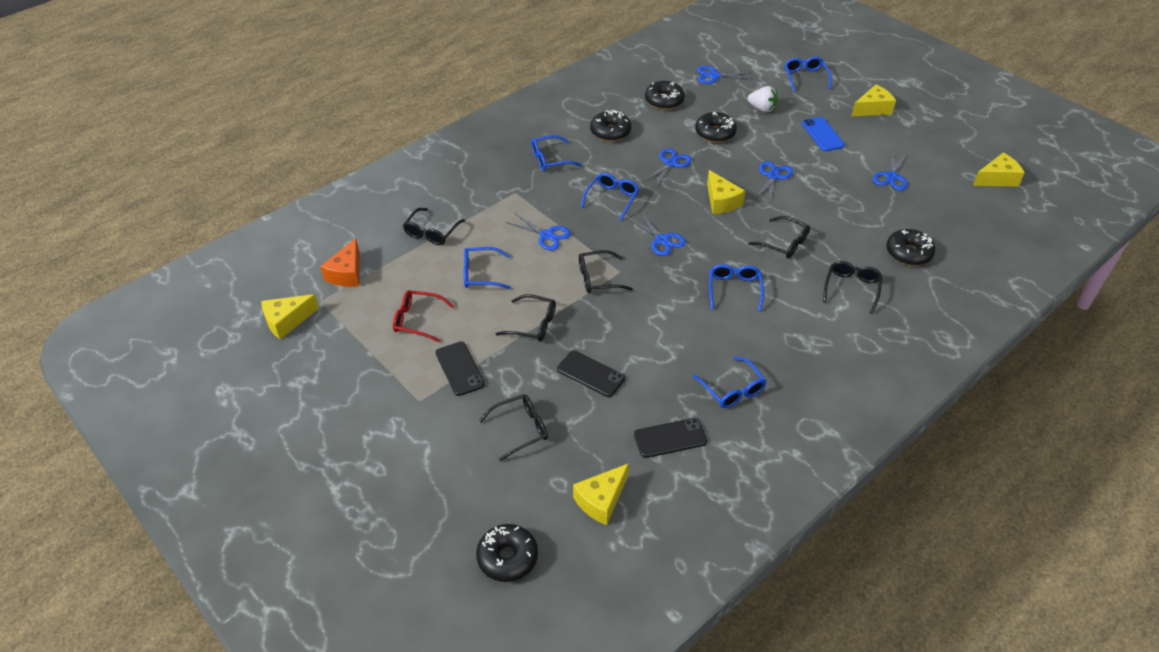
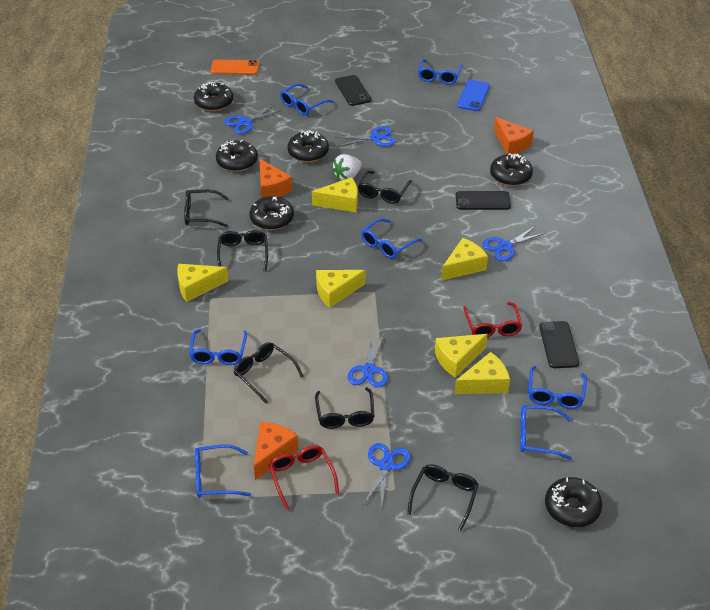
black donut: [476,524,538,582] [590,110,631,141] [645,81,685,110] [695,112,737,143] [886,229,935,266] = 5 -> [194,82,233,111] [216,140,258,172] [250,196,294,230] [287,130,329,162] [490,153,533,186] [545,477,602,527] = 6
blue glasses: [464,247,511,289] [531,135,582,171] [581,173,639,221] [693,357,766,408] [709,264,764,312] [784,56,832,92] = 6 -> [189,329,247,365] [195,444,251,498] [280,83,334,115] [361,218,423,259] [418,59,463,85] [520,405,572,460] [528,366,587,409] = 7
blue scissors: [506,213,571,250] [628,212,686,256] [643,148,692,187] [697,66,752,84] [755,161,793,200] [873,150,908,190] = 6 -> [225,105,282,134] [335,126,396,147] [348,335,388,387] [363,443,411,509] [482,225,545,261] = 5
orange cheese: [320,238,359,287] = 1 -> [254,421,299,480] [259,158,292,198] [494,117,534,154] = 3
orange phone: none = 0 -> [211,59,259,75] = 1
red glasses: [393,290,454,342] = 1 -> [269,445,339,510] [463,302,522,338] = 2
yellow cheese: [261,294,319,339] [573,463,629,525] [707,170,745,214] [851,84,896,117] [973,153,1025,187] = 5 -> [177,264,228,302] [312,177,358,212] [316,270,366,308] [435,334,488,378] [441,238,488,281] [455,352,510,394] = 6

